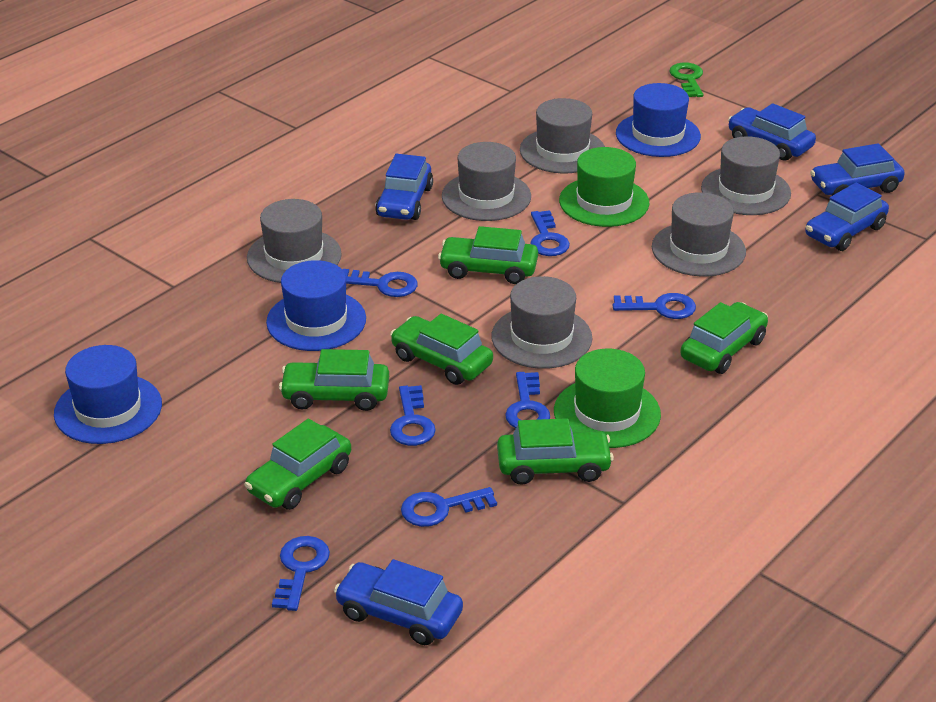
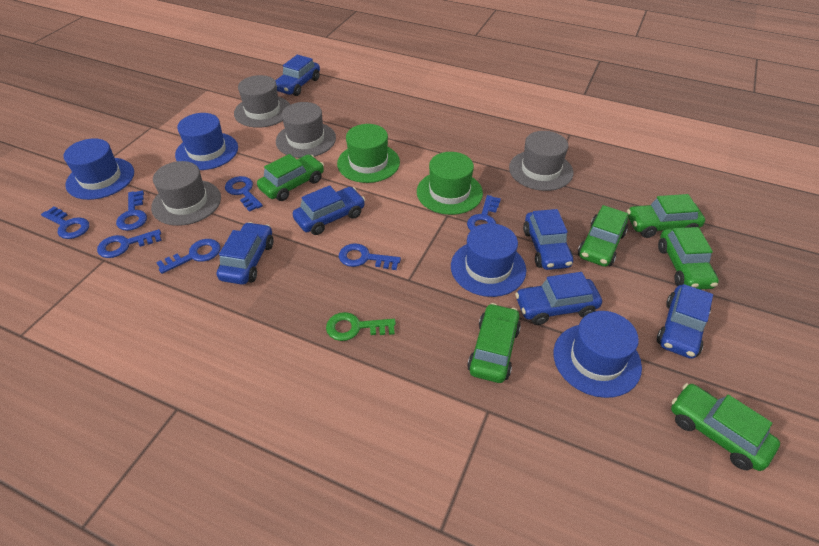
blue car: [334,559,463,645] [375,154,433,220] [728,103,816,161] [805,182,889,251] [810,143,905,196] = 5 -> [217,222,273,285] [275,55,320,96] [293,185,365,235] [515,272,602,325] [523,209,573,270] [657,284,713,359] = 6
blue hat: [54,345,162,444] [266,260,366,351] [616,83,701,157] = 3 -> [63,138,134,200] [175,113,238,170] [451,223,526,297] [553,311,642,398] = 4
grey hat: [247,199,342,283] [442,142,531,221] [491,276,592,369] [520,98,605,174] [652,192,746,277] [701,136,791,215] = 6 -> [151,161,221,226] [234,75,290,128] [276,102,336,158] [509,131,573,191] = 4

